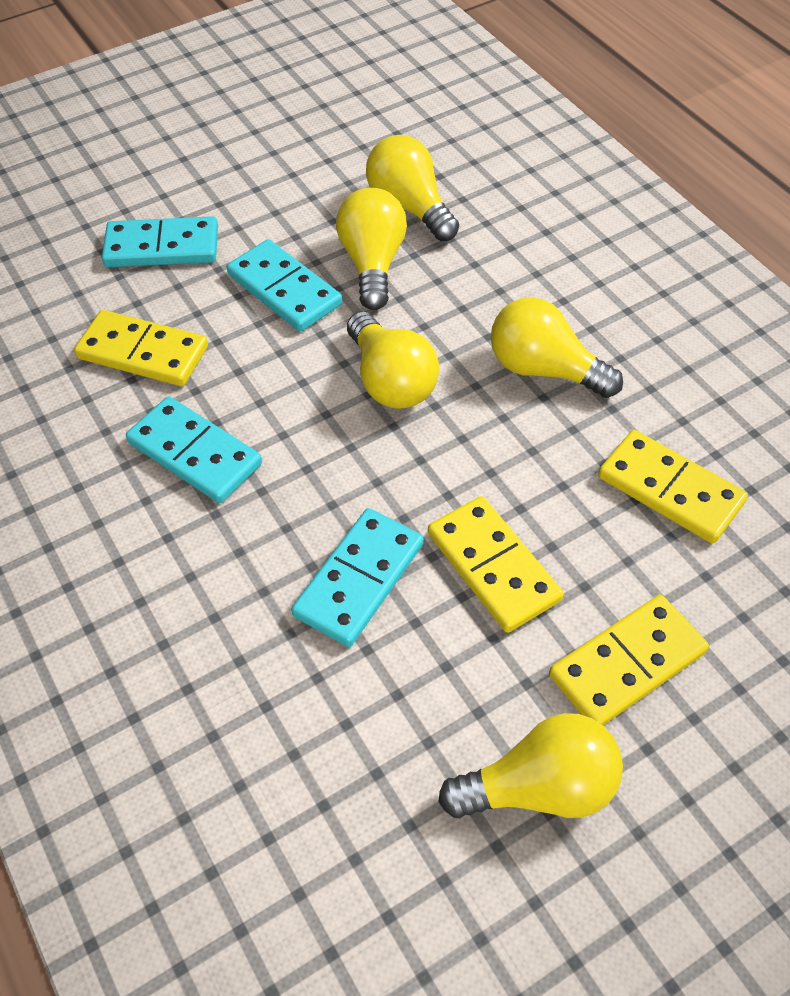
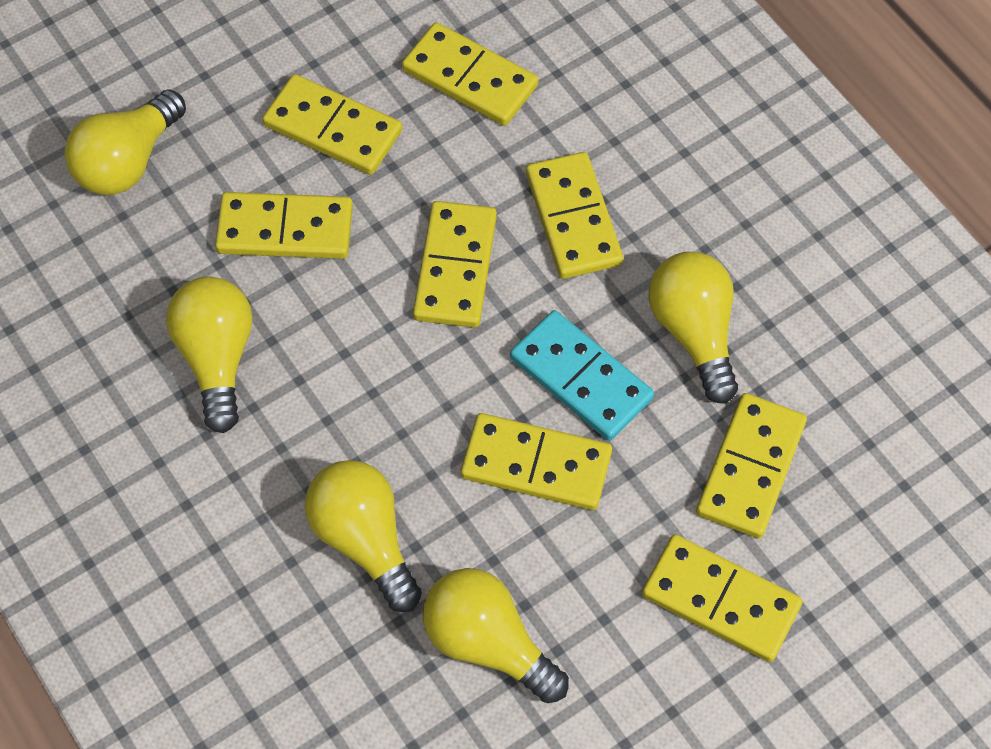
turquoise domino: [102,216,218,267] [126,397,262,503] [227,239,342,332] [291,508,424,647] = 4 -> [510,310,654,441] = 1
yellow domino: [74,310,208,386] [428,496,564,633] [549,595,709,725] [598,430,748,543] = 4 -> [215,192,353,259] [262,74,402,175] [402,22,538,126] [413,201,497,328] [461,413,612,510] [526,152,623,279] [642,534,802,662] [696,393,807,539] = 8

